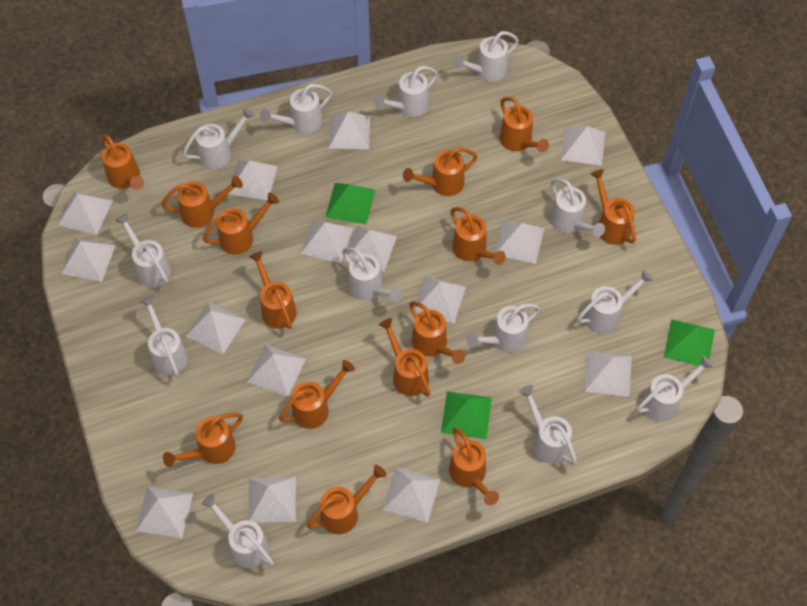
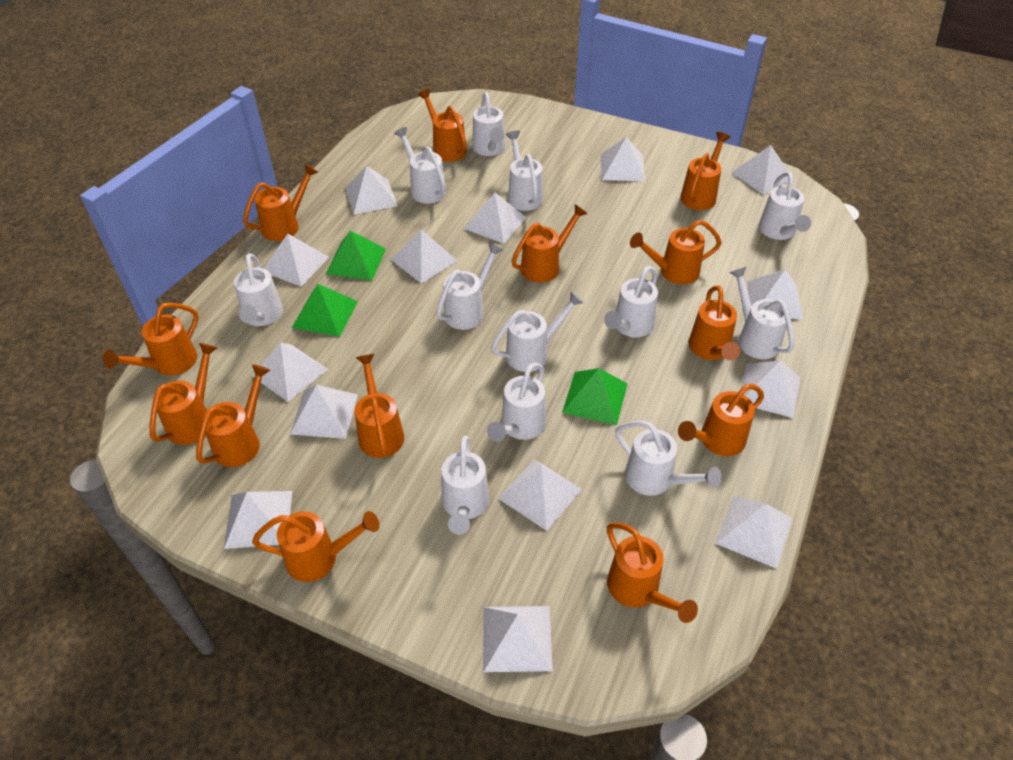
orange watering can: [102,135,144,190] [161,176,243,228] [163,413,243,467] [203,193,279,255] [249,251,297,329] [279,360,355,429] [307,465,386,534] [379,318,431,397] [403,147,478,196] [409,301,466,364] [449,428,499,505] [450,207,506,265] [500,97,549,153] [590,169,636,245] = 14 -> [103,302,199,376] [149,343,217,445] [196,364,271,467] [243,164,318,241] [252,511,380,582] [355,354,404,458] [418,89,467,162] [511,204,588,283] [607,522,698,623] [630,220,722,285] [678,384,764,456] [680,132,730,210] [689,285,740,360] = 13
white pyramid: [58,191,112,235] [61,238,116,282] [136,486,193,538] [186,302,246,354] [229,160,278,200] [247,344,306,397] [248,477,296,523] [300,219,353,263] [328,112,370,149] [344,226,397,271] [382,467,440,523] [414,276,466,324] [495,220,544,264] [561,126,605,166] [584,351,632,397] = 15 -> [224,491,292,549] [252,343,328,402] [264,234,329,287] [290,385,358,439] [345,166,398,215] [391,230,458,284] [464,193,526,244] [483,606,553,672] [498,459,582,531] [600,137,645,181] [715,496,793,569] [731,145,788,194] [741,360,800,418] [747,269,803,319] = 14
white watering can: [115,214,171,287] [139,296,188,377] [183,107,255,170] [201,494,274,568] [260,84,332,134] [342,247,403,302] [373,66,438,117] [453,31,519,82] [466,304,540,353] [519,385,577,465] [550,178,605,237] [577,270,653,333] [636,356,714,422] = 13 -> [234,253,283,326] [394,127,446,204] [436,243,503,330] [442,436,490,535] [472,92,506,156] [487,363,546,442] [491,291,584,372] [506,131,543,211] [604,266,658,337] [615,421,722,496] [729,267,794,359] [759,171,811,240] = 12

